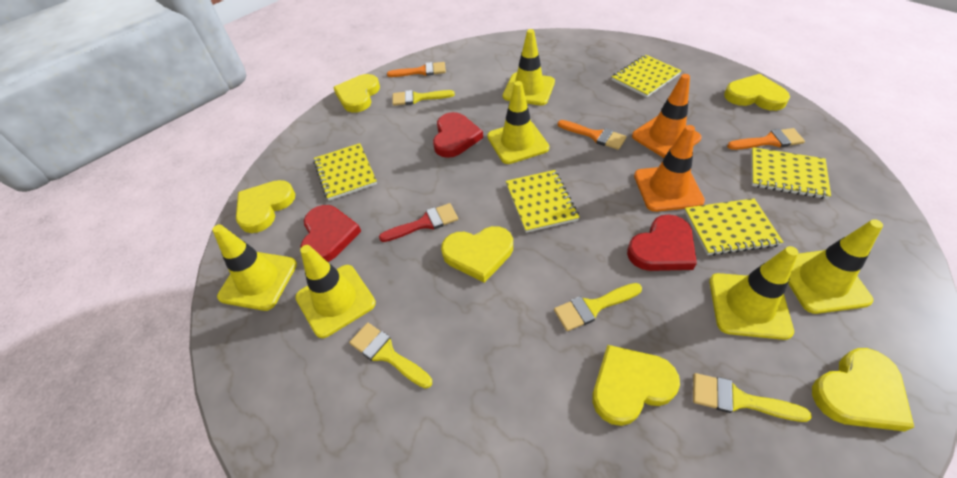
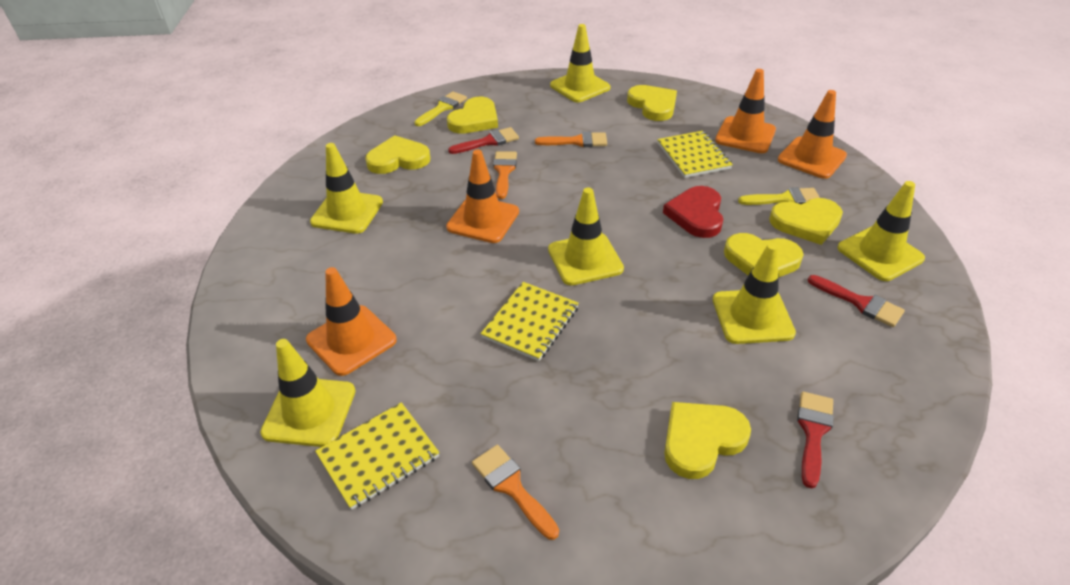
orange traffic cone: [632,74,702,158] [634,125,705,212] = 2 -> [306,267,397,376] [446,150,519,243] [715,69,776,153] [778,90,847,179] = 4
red brush: [379,203,458,242] = 1 -> [448,127,519,154] [797,392,834,489] [808,275,905,327] = 3
red heart: [300,205,361,262] [433,112,483,158] [627,215,697,271] = 3 -> [663,186,723,238] = 1
yellow brush: [349,323,432,389] [392,90,455,106] [554,283,642,331] [693,373,812,422] = 4 -> [414,91,467,126] [738,187,820,205] = 2
yellow notebook: [313,143,377,201] [506,170,579,233] [612,54,681,98] [684,198,783,256] [751,147,831,199] = 5 -> [315,402,440,510] [481,282,579,361] [657,131,733,178] = 3

